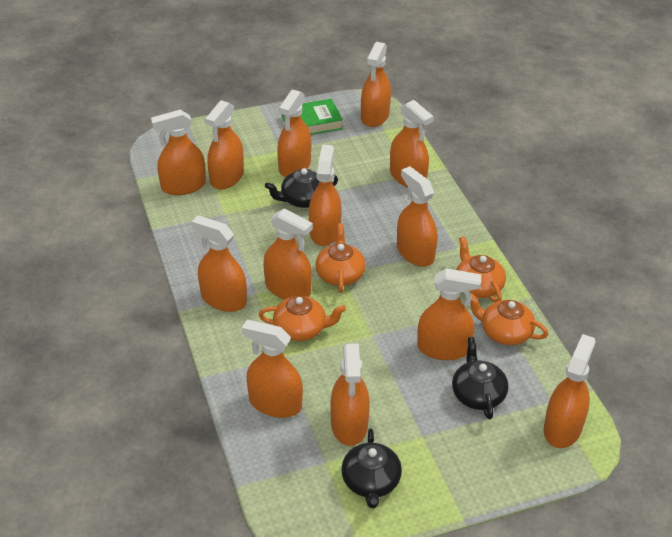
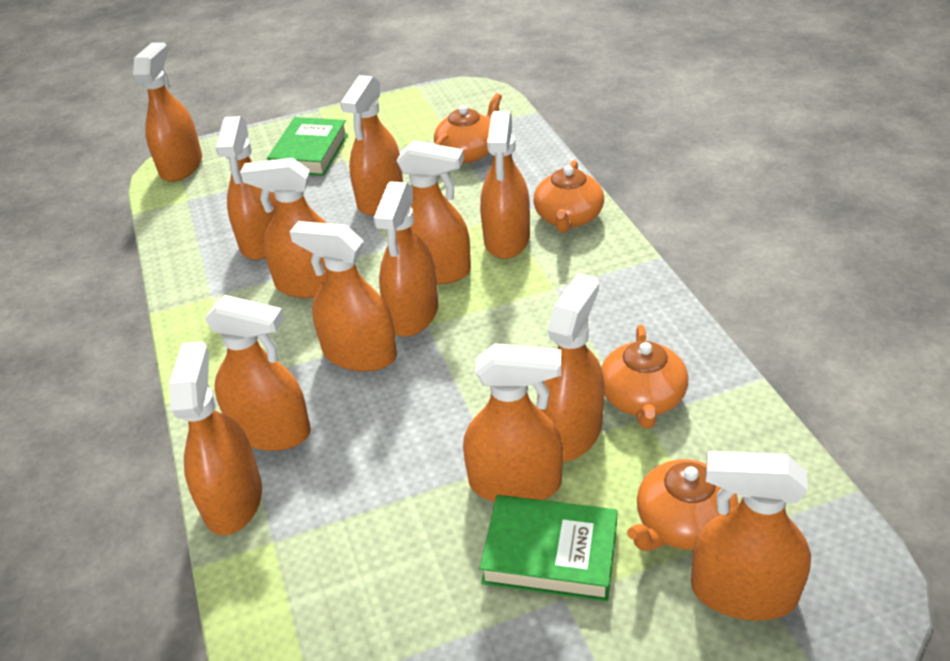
black teapot: [265,168,338,208] [341,429,402,508] [452,337,508,419] = 3 -> none = 0
green book: [282,99,343,135] = 1 -> [267,117,348,176] [480,495,618,602] = 2

